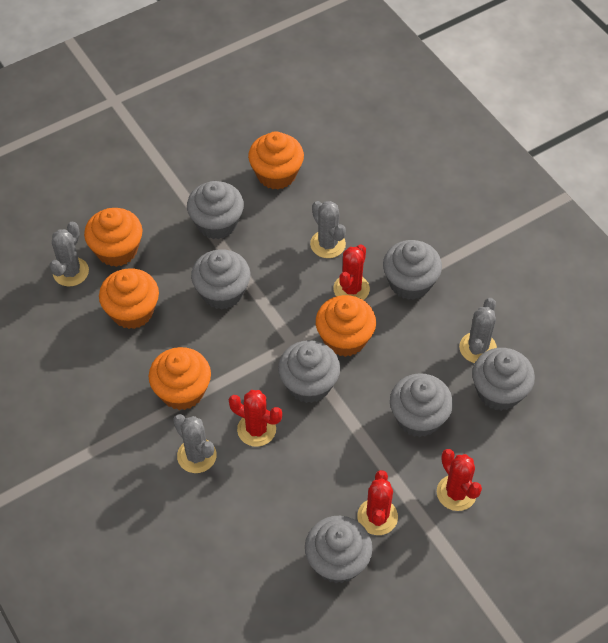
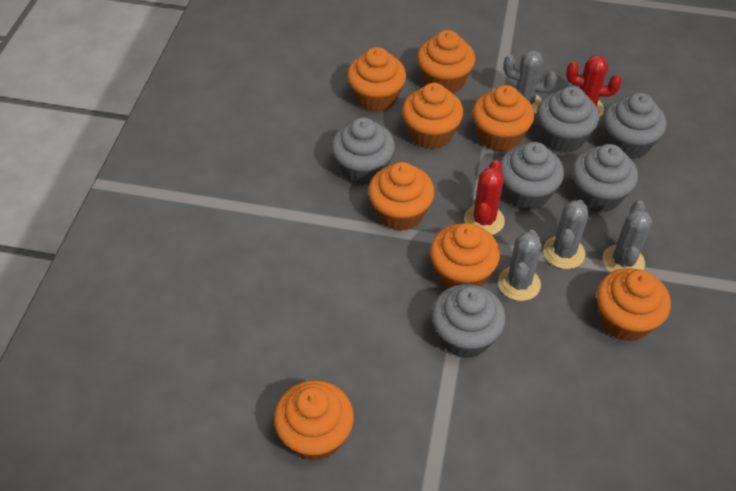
grey cupcake: [187,181,244,239] [191,249,251,310] [278,340,340,403] [305,516,373,583] [383,240,442,300] [390,373,453,437] [472,348,535,411] = 7 -> [332,117,395,185] [432,284,506,358] [500,142,564,210] [537,86,599,153] [572,144,638,213] [603,93,666,159] = 6
orange cupcake: [84,208,142,267] [99,268,159,329] [149,347,211,410] [248,131,304,190] [316,295,376,357] = 5 -> [274,380,354,461] [347,47,406,113] [368,162,435,231] [402,83,463,149] [417,30,475,93] [430,223,500,289] [473,85,534,152] [597,268,671,342] = 8
red cactus: [229,390,282,447] [333,245,370,300] [357,470,398,535] [437,449,482,511] = 4 -> [464,160,505,235] [566,55,622,117] = 2

